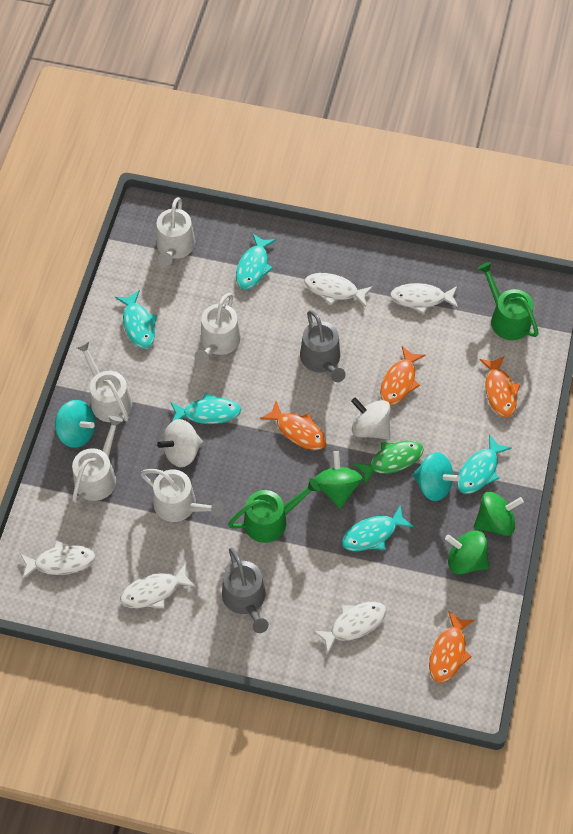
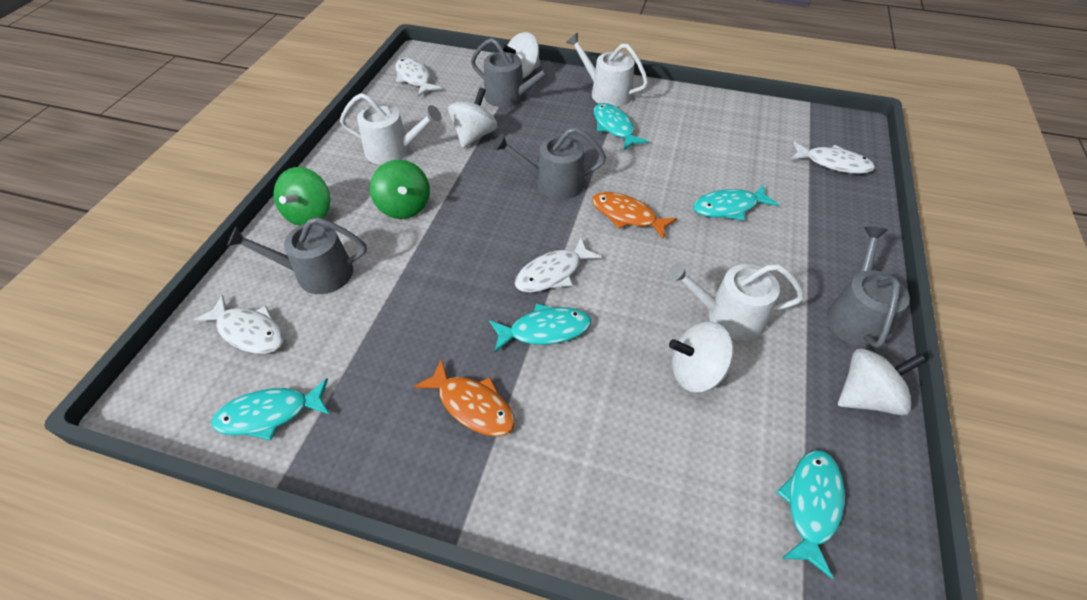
green fish: [353,441,424,485] = 1 -> none = 0
green spinning top: [315,451,362,509] [445,530,489,574] [474,492,524,536] = 3 -> [274,167,330,226] [370,160,430,219] = 2
green watering can: [228,478,320,543] [478,262,539,340] = 2 -> none = 0
grey watering can: [222,548,269,633] [300,310,346,382] = 2 -> [227,217,367,294] [471,38,556,107] [493,127,606,200] [827,227,910,348] = 4
orange fish: [260,401,326,450] [380,346,425,406] [429,610,475,683] [479,356,520,417] = 4 -> [414,359,515,436] [592,192,677,240] = 2
turquoise spinning top: [55,400,95,448] [413,452,460,501] = 2 -> none = 0
white fish: [21,541,95,579] [120,563,196,608] [305,273,373,307] [313,602,387,655] [390,283,458,314] = 5 -> [193,295,284,354] [395,58,442,96] [515,237,602,293] [790,141,875,174] = 4
white spinning top: [157,419,203,467] [351,397,391,439] = 2 -> [448,88,497,148] [501,32,540,78] [669,321,734,393] [838,348,927,415] = 4
white watering can: [72,415,123,503] [75,341,132,422] [140,469,224,522] [157,197,195,266] [194,293,241,364] = 5 -> [340,93,442,164] [566,32,648,107] [667,262,804,340] = 3

